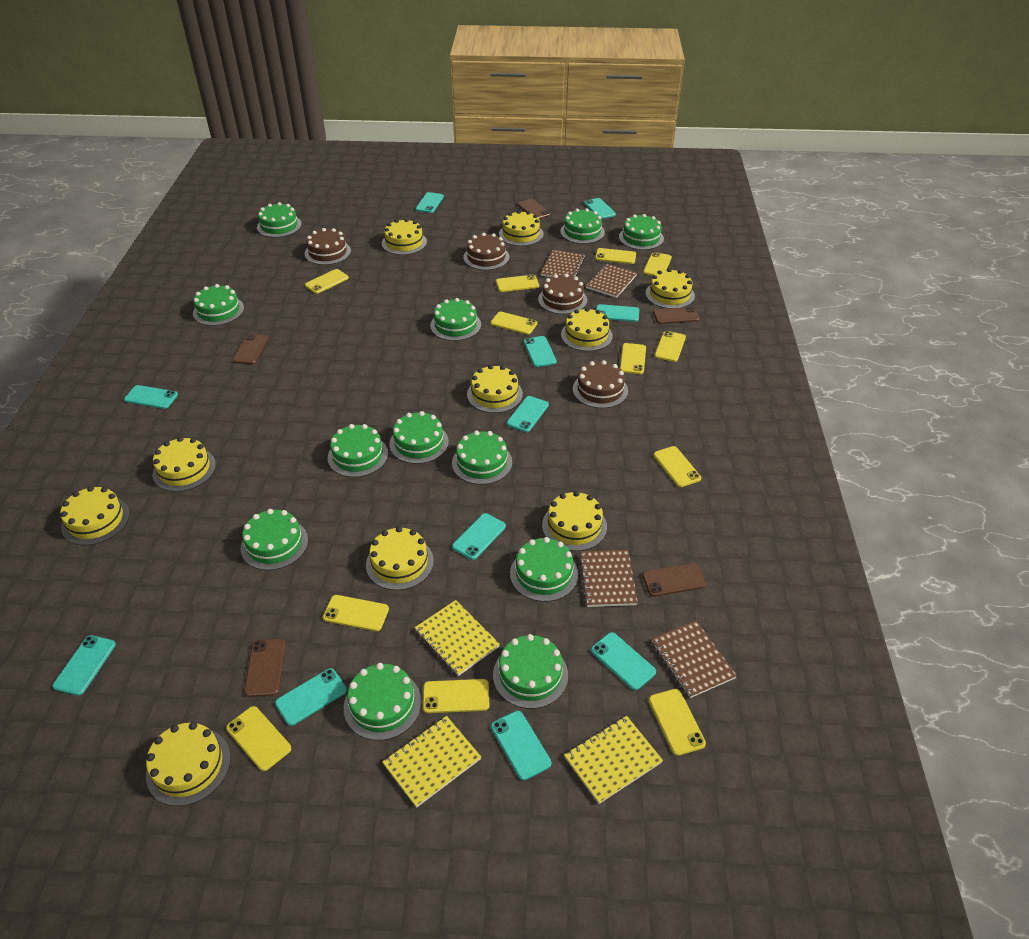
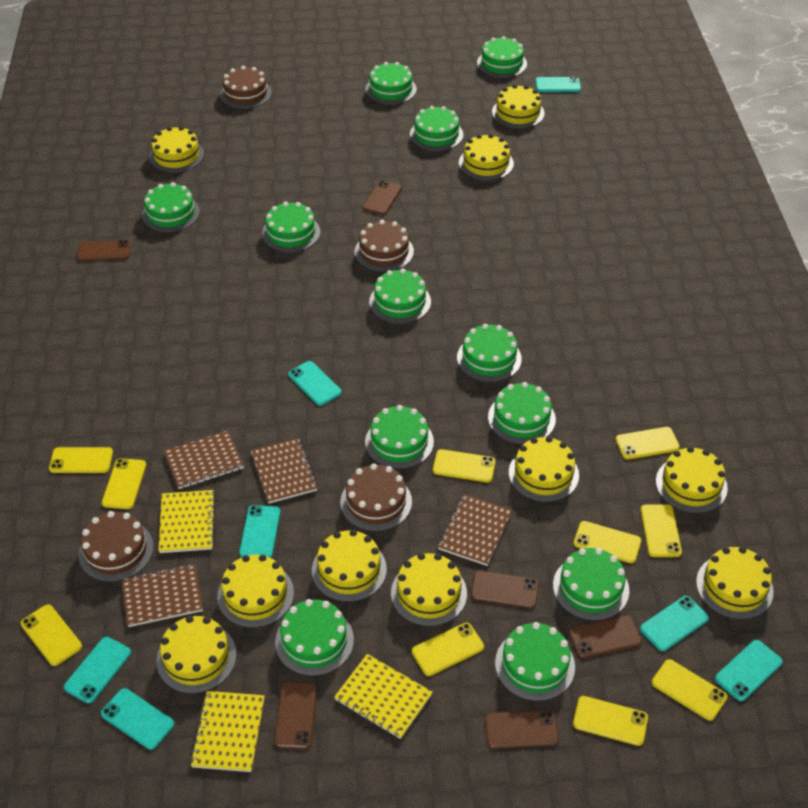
brown phone: [233,334,269,364] [244,639,285,697] [517,199,551,219] [642,563,706,597] [653,307,699,324] = 5 -> [77,240,131,261] [274,682,317,749] [363,180,402,215] [471,570,539,608] [485,710,559,749] [569,615,642,659] = 6
turquoise phone: [52,635,116,696] [124,385,178,409] [275,668,347,726] [416,192,444,213] [452,513,506,560] [491,711,551,780] [507,396,549,432] [524,336,557,367] [584,198,616,219] [591,632,656,690] [596,304,639,322] = 11 -> [64,637,131,704] [101,688,174,750] [239,505,280,558] [288,361,342,406] [536,77,581,92] [640,596,709,651] [715,640,783,701] = 7
yellow phone: [226,706,291,771] [305,269,349,294] [323,595,389,631] [423,679,489,713] [491,312,537,335] [496,275,539,292] [595,248,636,264] [620,343,646,374] [643,252,672,276] [649,689,706,756] [653,446,701,487] [654,331,686,362] = 12 -> [20,604,82,666] [49,447,113,473] [102,458,146,509] [412,623,484,676] [433,449,496,483] [573,696,648,746] [574,521,641,563] [615,427,680,460] [641,504,682,557] [652,659,727,721] = 10

